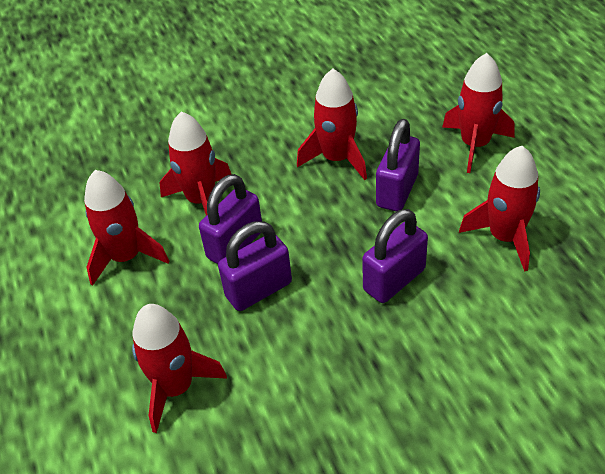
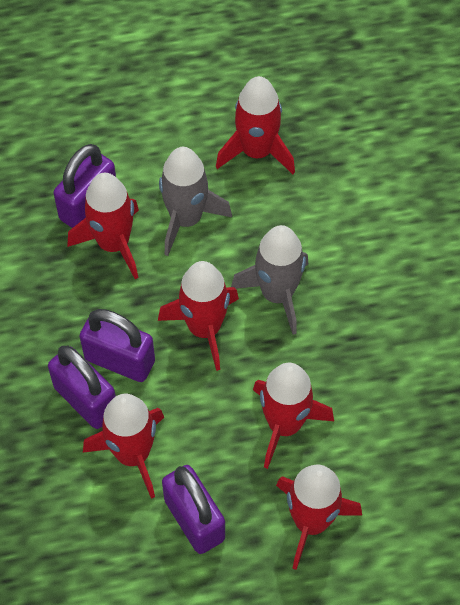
grey rocket: none = 0 -> [159,147,232,256] [231,225,308,335] = 2

